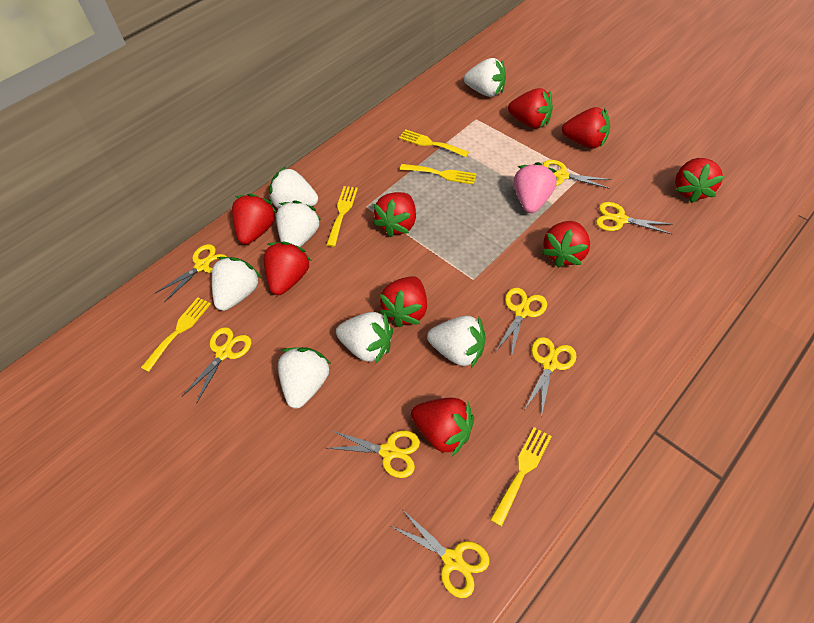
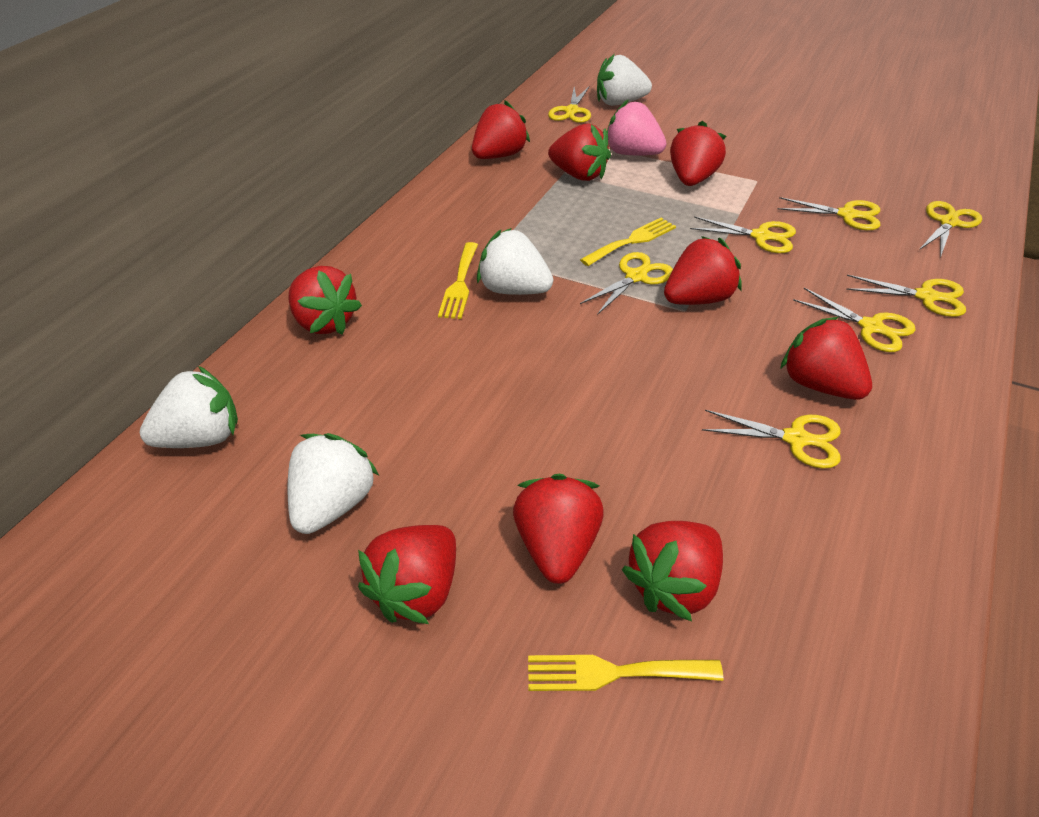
white strawberry: [212,257,261,311] [269,166,318,209] [276,200,321,247] [278,347,331,408] [336,312,393,364] [427,315,486,368] [464,58,506,97] = 7 -> [140,366,238,448] [287,433,379,534] [477,228,553,295] [597,54,652,106] = 4
yellow fork: [141,297,211,372] [326,186,358,247] [399,129,469,157] [400,164,476,185] [490,427,552,527] = 5 -> [438,242,478,319] [528,655,723,691] [580,218,676,266] = 3

